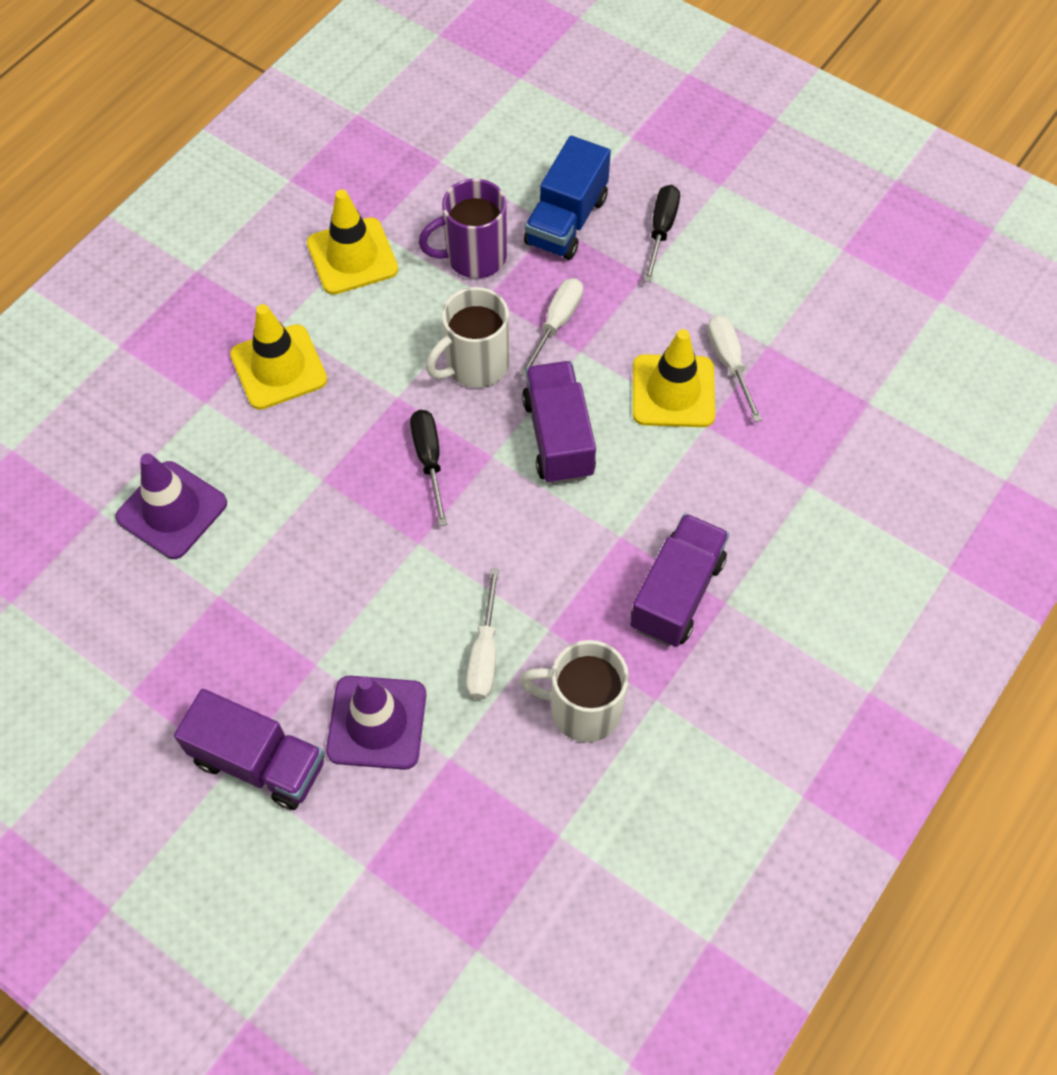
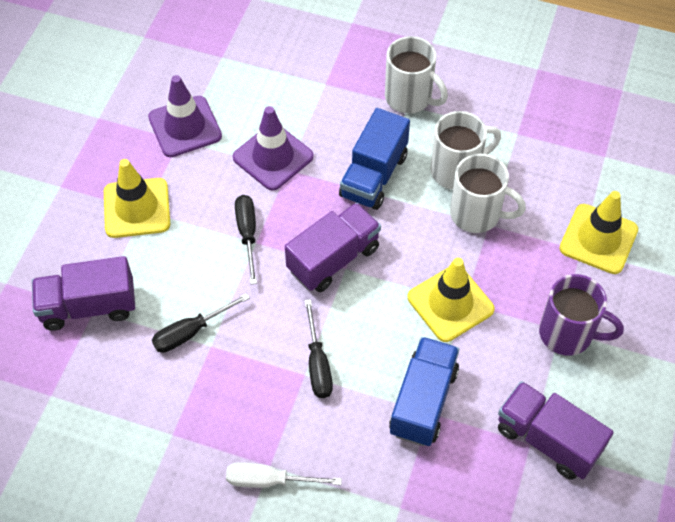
black screwdriver: [410,410,448,526] [644,185,680,282] = 2 -> [152,293,250,353] [235,195,257,284] [304,299,333,398] = 3
blue truck: [524,136,611,260] = 1 -> [339,108,410,210] [389,337,459,446] = 2
white mug: [426,287,509,388] [519,640,629,743] = 2 -> [385,36,448,113] [430,111,501,190] [450,154,526,233] = 3
white screwdriver: [466,568,499,699] [520,278,583,376] [708,315,762,422] = 3 -> [226,462,342,488] = 1

